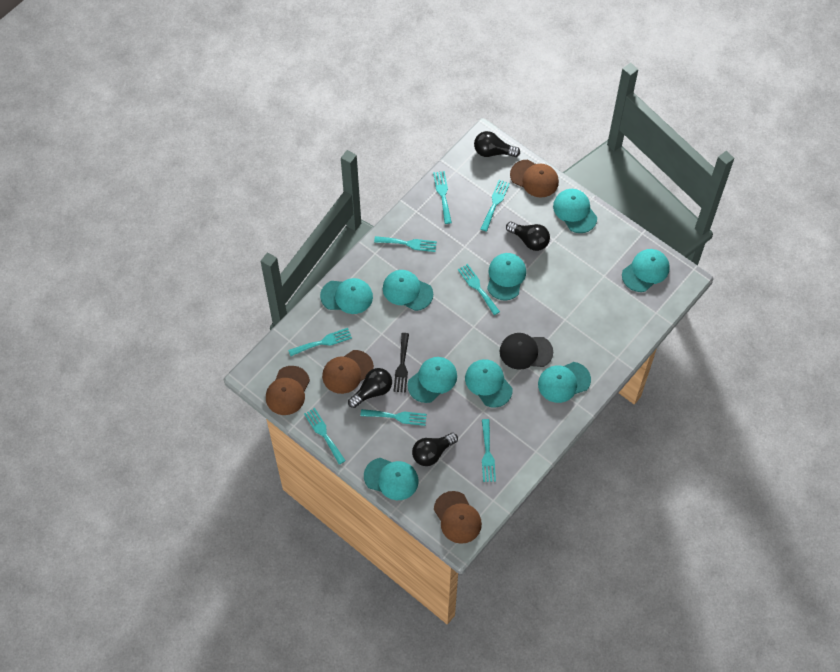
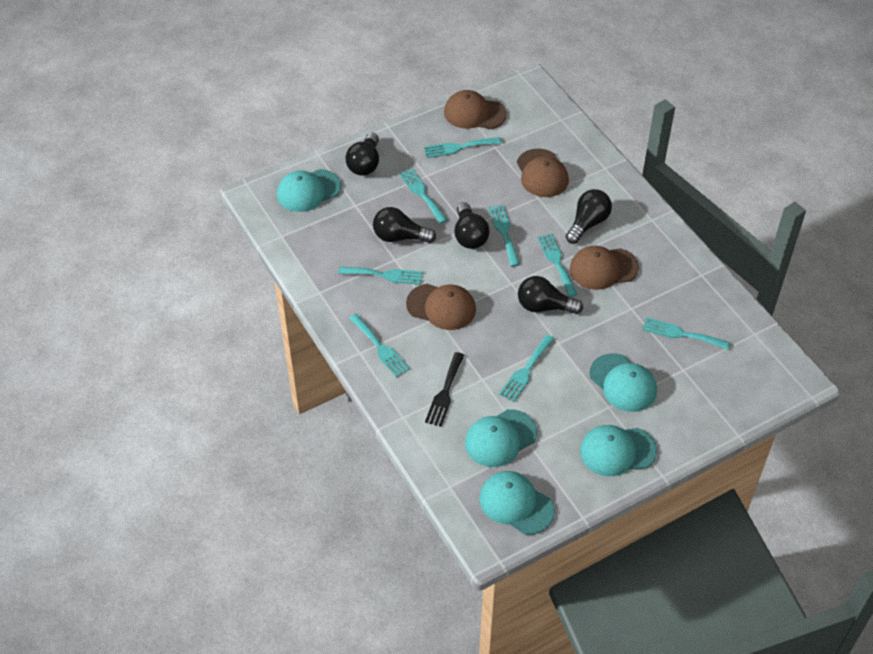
black cap: [500,333,553,370] = 1 -> none = 0
black light bulb: [348,368,392,408] [412,433,458,466] [474,131,520,157] [506,222,550,251] = 4 -> [345,133,379,176] [373,207,436,243] [454,202,490,249] [518,276,583,314] [566,189,612,244] = 5
turquoise cap: [320,278,373,314] [364,458,419,500] [383,270,433,311] [408,357,457,403] [465,359,512,408] [487,253,526,301] [538,362,591,403] [553,189,597,233] [622,249,670,292] = 9 -> [277,169,341,212] [465,409,537,467] [479,471,555,535] [580,425,657,476] [589,353,657,412] = 5

